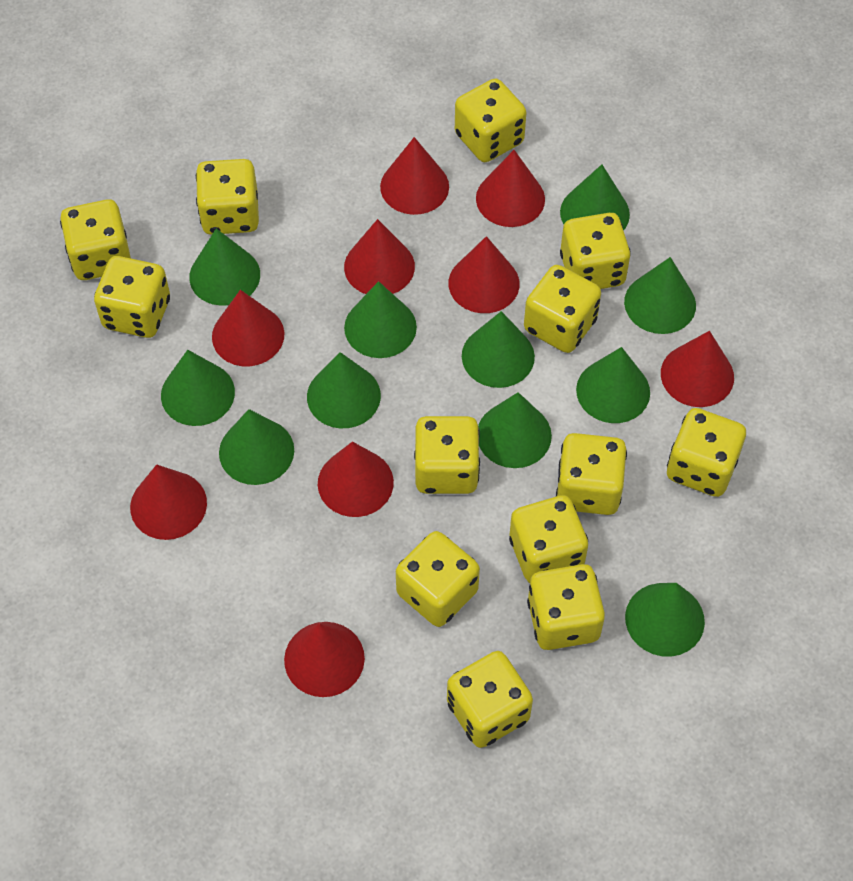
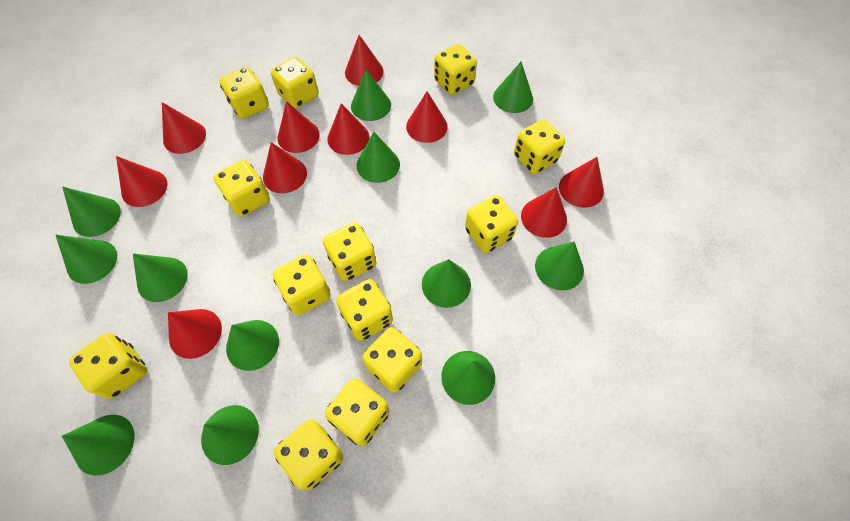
green cone: [161,350,235,426] [189,228,260,306] [219,409,294,485] [307,352,381,429] [344,281,417,358] [462,311,535,388] [478,392,552,468] [560,164,630,230] [576,347,650,423] [624,257,696,334] [625,583,705,657] = 11 -> [56,235,117,284] [62,187,121,237] [62,415,135,476] [133,254,188,302] [201,405,259,465] [226,320,279,371] [351,69,391,121] [357,132,400,183] [422,259,471,308] [441,351,495,405] [493,62,533,113] [535,242,584,290] = 12
red cone: [130,464,207,540] [212,290,284,366] [284,622,365,697] [318,441,394,517] [344,219,415,294] [380,137,449,215] [448,236,520,313] [476,150,545,227] [661,331,734,407] = 9 -> [116,156,168,207] [162,102,206,154] [168,309,222,359] [263,142,307,193] [278,101,320,153] [327,103,369,155] [345,35,384,86] [406,91,448,143] [521,187,567,238] [559,157,604,208] = 10

